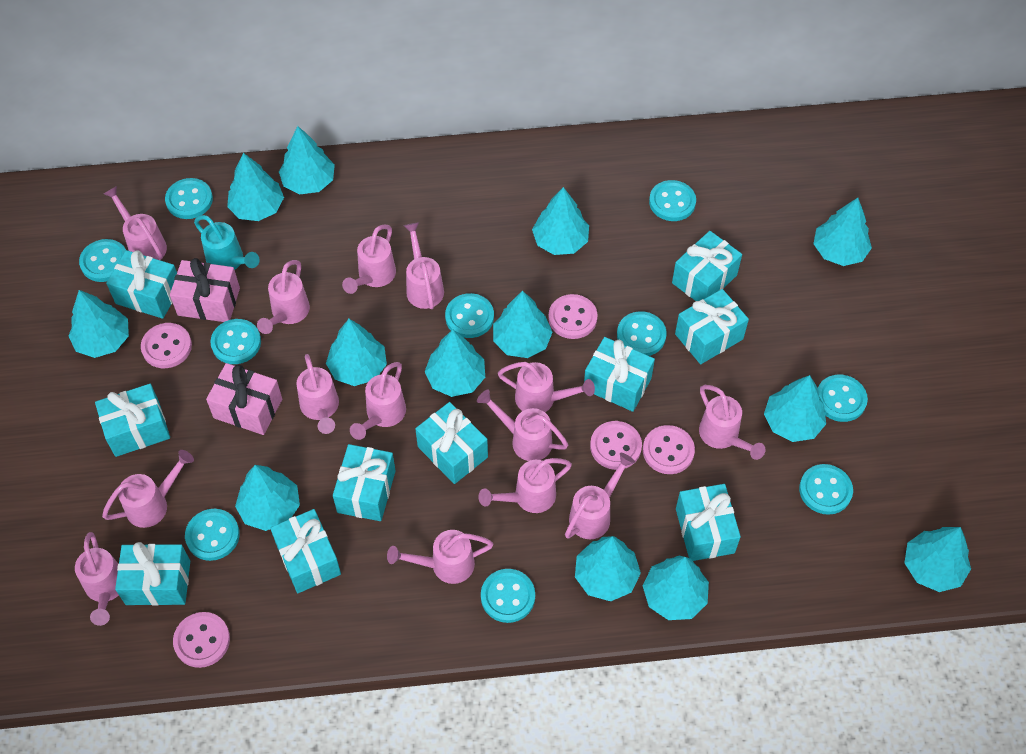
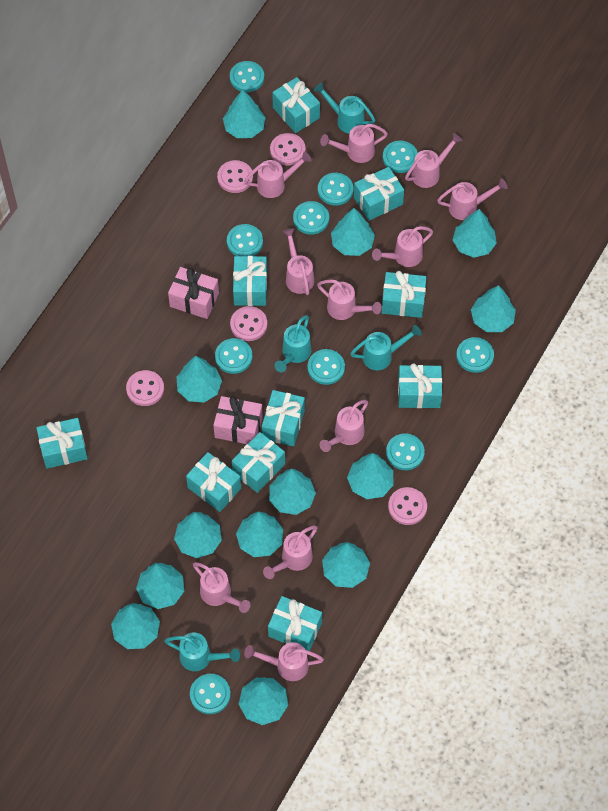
pink watering can: [75,532,119,626] [102,450,194,528] [104,186,167,260] [257,260,310,334] [296,354,339,434] [342,225,396,294] [350,362,406,440] [387,530,493,584] [404,222,444,309] [477,389,568,461] [478,458,572,513] [498,362,595,412] [565,453,635,539] [699,385,766,460] = 14 -> [193,562,250,613] [244,152,311,198] [244,642,324,681] [263,526,318,579] [283,229,314,295] [317,279,382,320] [319,400,368,452] [320,124,388,163] [372,226,433,267] [405,133,462,188] [437,178,508,220] = 11
turquoise watering can: [194,215,260,270] = 1 -> [164,632,240,671] [275,315,311,372] [314,82,375,133] [350,325,421,370] = 4

